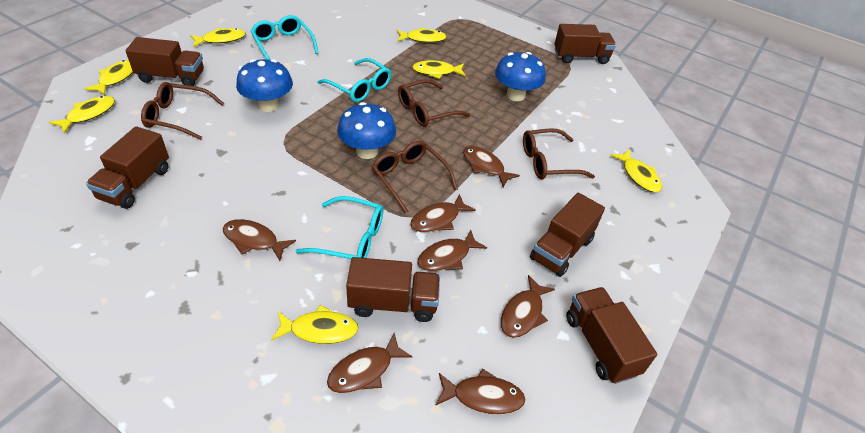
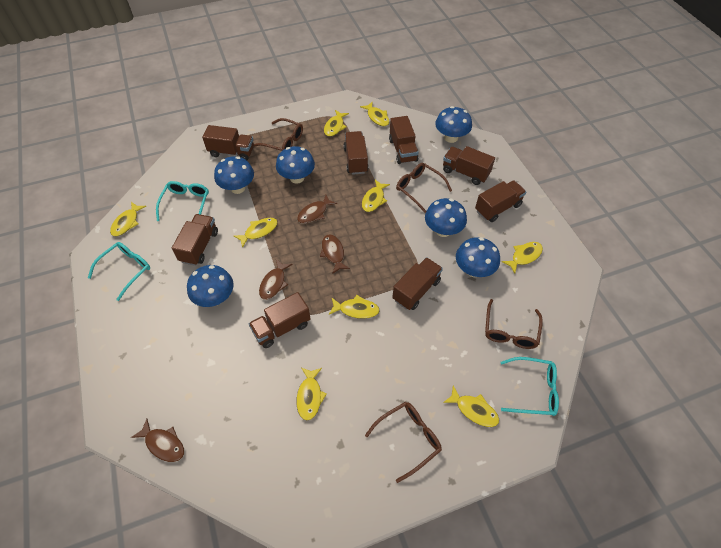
blue mushroom: [236,59,293,112] [337,102,396,159] [495,52,546,101] = 3 -> [187,265,234,307] [214,156,254,194] [276,146,315,184] [425,198,467,237] [435,106,472,143] [456,237,500,277] = 6
brown fish: [222,219,296,261] [327,333,413,393] [410,194,476,233] [417,229,487,271] [435,368,526,414] [463,146,520,187] [501,275,555,338] = 7 -> [131,419,184,462] [259,259,293,300] [297,195,337,224] [320,235,350,274] = 4
brown truck: [86,126,169,209] [125,37,204,86] [346,257,440,322] [530,193,605,277] [554,24,616,64] [566,287,657,384] = 6 -> [172,214,218,266] [202,125,254,160] [249,292,311,348] [344,131,369,175] [389,116,418,164] [392,257,443,310] [443,146,495,185] [475,180,526,222] = 8
yellow fish: [49,96,115,134] [84,60,133,95] [190,28,245,47] [271,305,358,344] [397,28,447,43] [412,60,466,79] [610,150,662,192] = 7 -> [110,202,146,236] [234,218,278,248] [297,368,327,420] [324,110,349,137] [329,295,380,319] [360,102,389,126] [362,180,390,212] [443,386,499,427] [502,242,543,274] = 9

